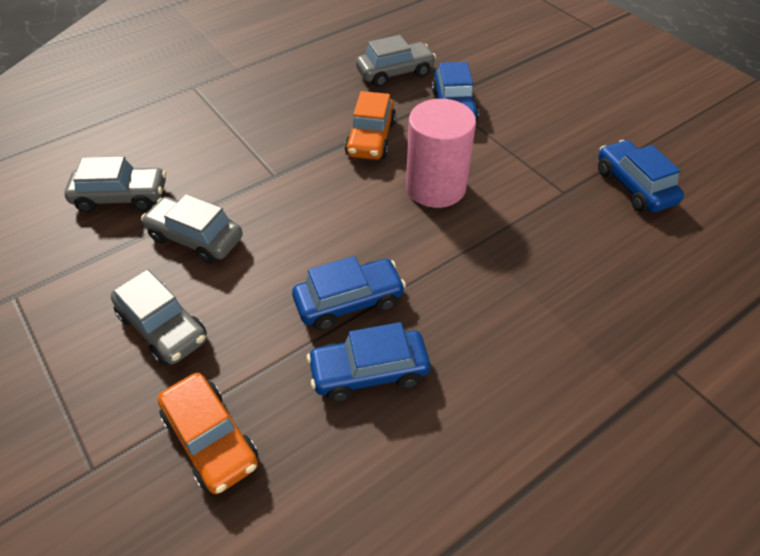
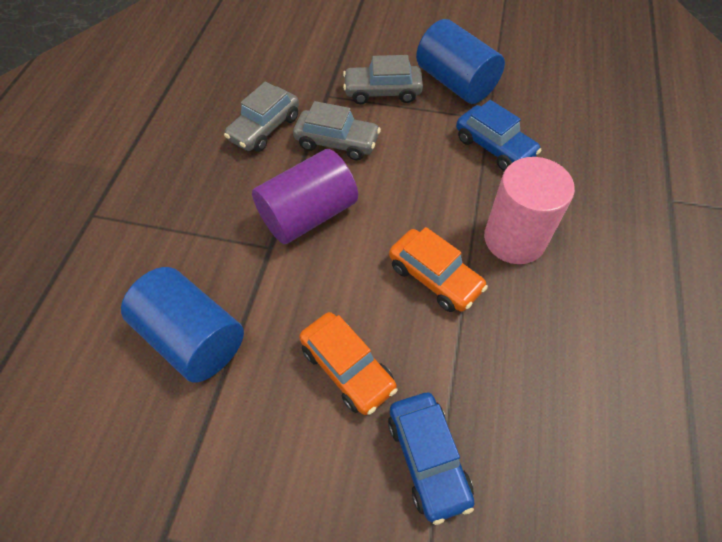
blue car: [292,256,406,330] [307,322,430,402] [431,62,479,122] [598,140,684,212] = 4 -> [388,393,475,525] [456,100,542,171] = 2
blue cylinder: none = 0 -> [121,267,244,383] [416,19,505,104] = 2
grey car: [64,156,166,213] [111,269,207,365] [141,194,243,264] [356,35,436,87] = 4 -> [224,81,299,152] [293,101,381,160] [343,55,423,104] = 3
purple cylinder: none = 0 -> [252,149,358,244] = 1

